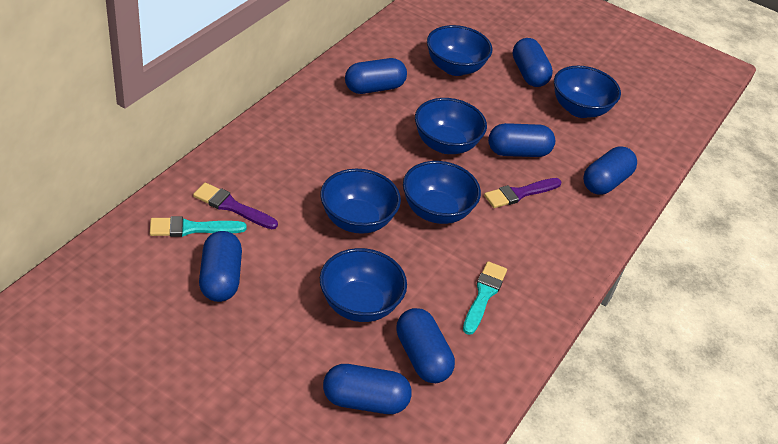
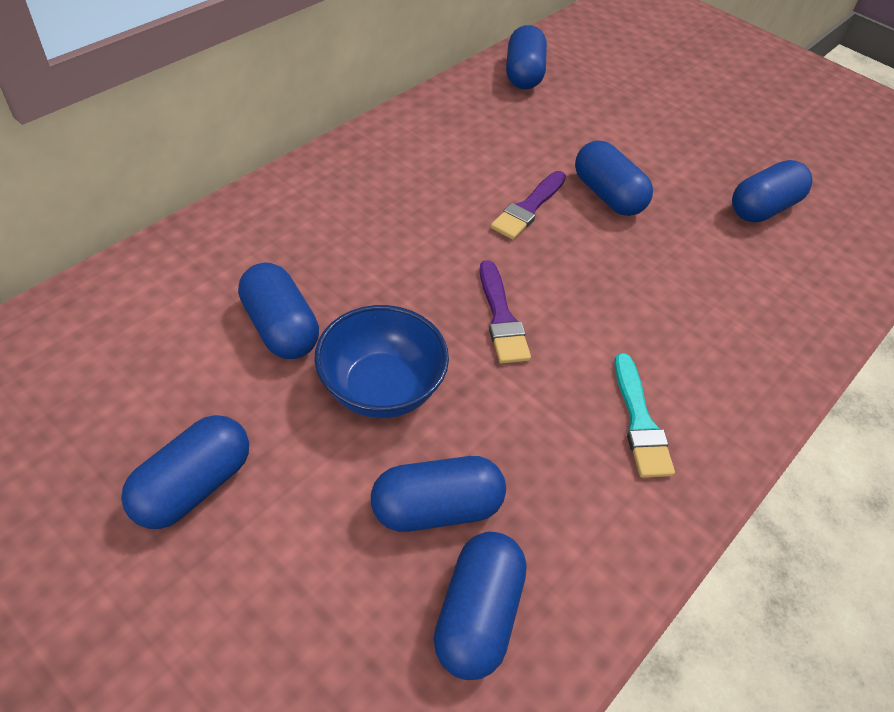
blue bowl: [320,169,401,234] [320,248,407,322] [403,161,481,224] [415,98,487,154] [427,25,492,76] [554,66,621,118] = 6 -> [314,305,449,418] = 1
turquoise brush: [150,216,247,237] [463,261,507,335] = 2 -> [614,353,675,478] = 1

